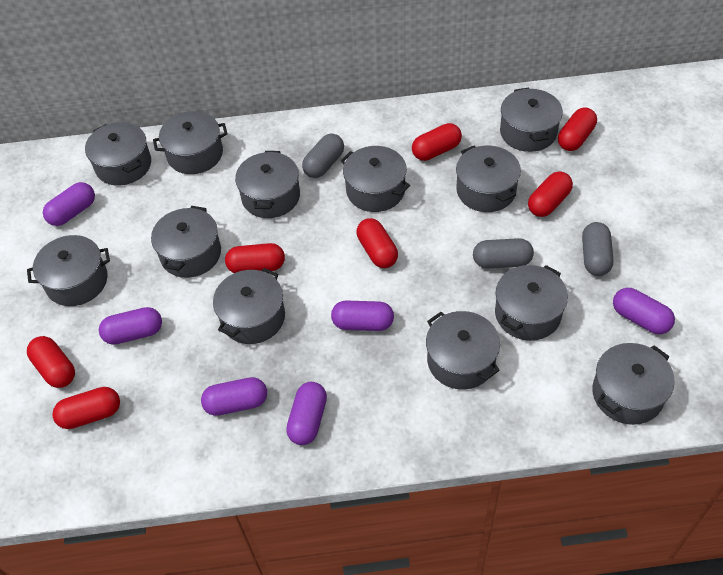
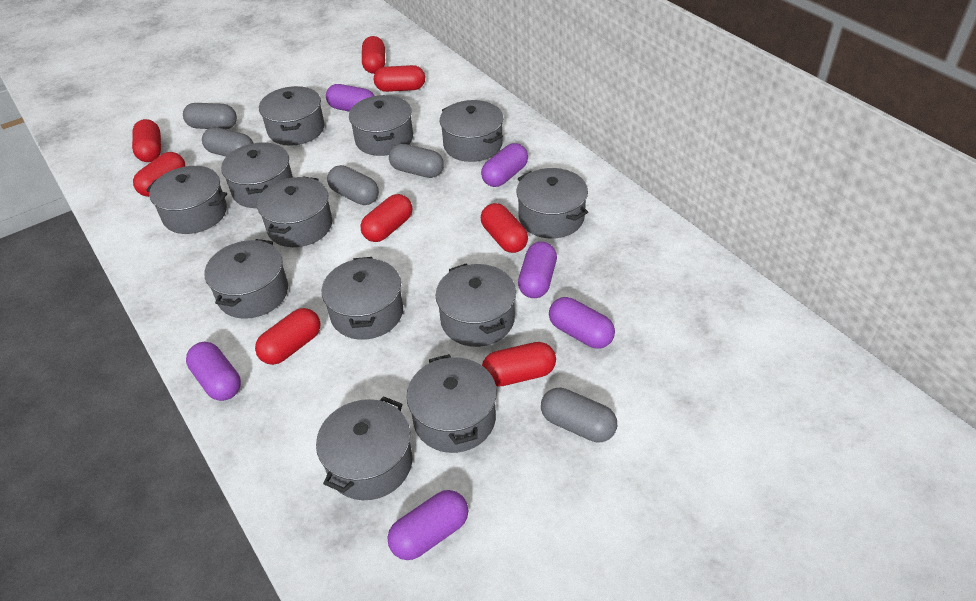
grey capsule: [302,134,344,178] [473,238,534,268] [582,222,613,276] = 3 -> [183,103,237,129] [202,127,253,157] [327,165,379,205] [389,143,444,178] [541,388,617,443] = 5
red capsule: [27,336,75,388] [52,387,120,429] [225,243,285,273] [356,218,398,268] [412,123,462,161] [528,171,573,217] [558,107,597,151] = 7 -> [132,119,161,162] [133,152,185,197] [255,308,321,365] [361,194,412,242] [362,36,385,74] [374,65,425,92] [481,203,528,253] [482,342,556,386] = 8

